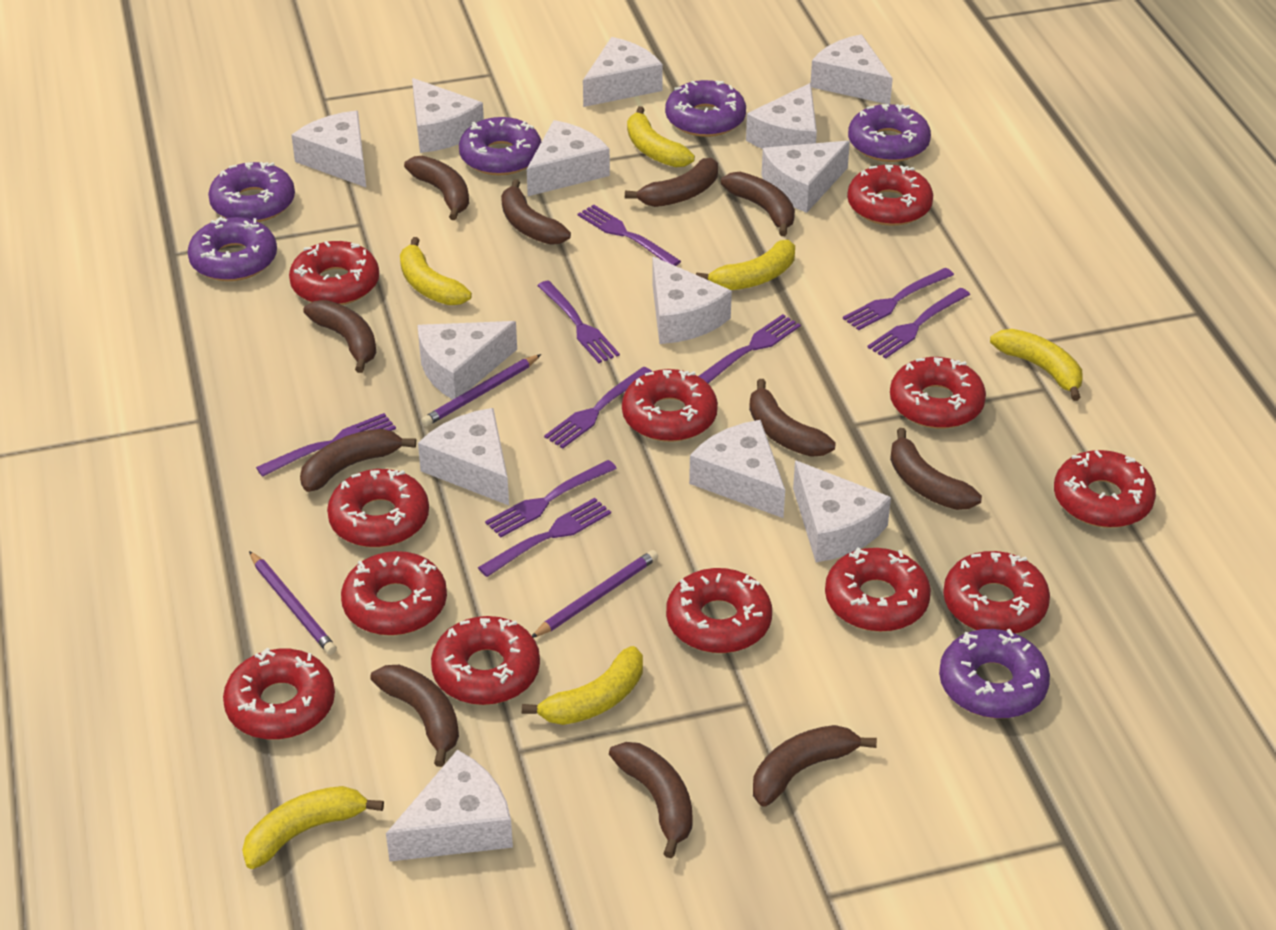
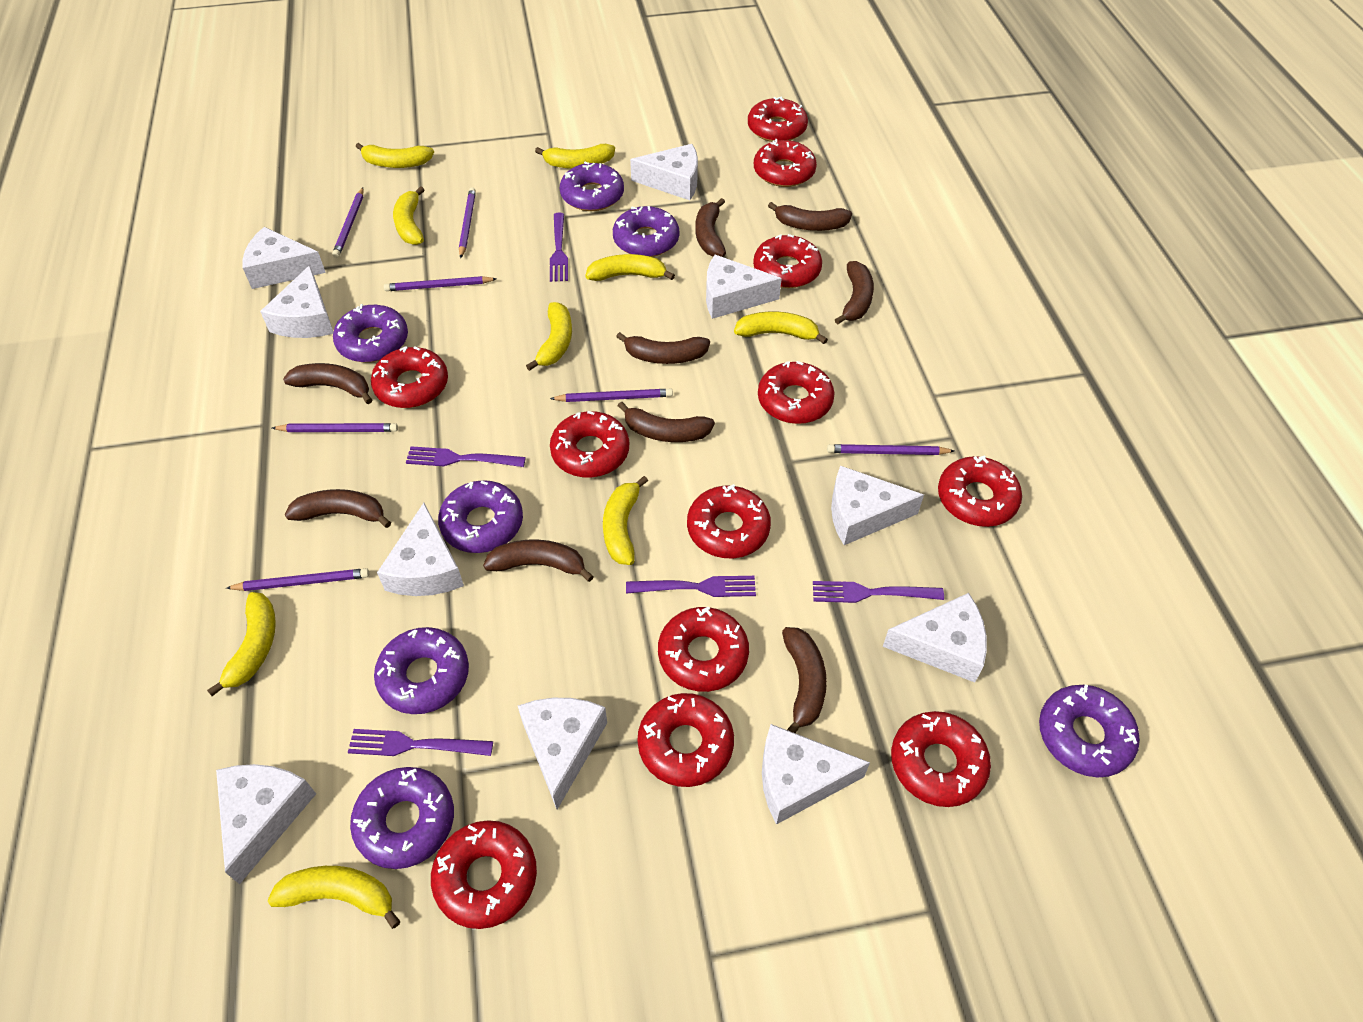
brown banana: [300,429,416,492] [304,300,376,373] [370,665,459,767] [404,156,469,220] [501,179,571,245] [609,742,693,858] [625,158,718,207] [721,172,795,236] [749,379,836,457] [753,725,877,807] [890,428,982,510] = 11 -> [283,363,372,404] [285,489,391,528] [483,539,594,582] [616,332,710,364] [618,402,715,442] [695,198,726,257] [768,202,852,231] [782,627,827,733] [835,261,874,324] = 9
purple donut: [187,216,277,281] [208,162,295,222] [459,117,541,176] [665,80,746,137] [848,104,931,162] [939,629,1050,718] = 6 -> [333,304,408,362] [350,767,454,869] [374,627,469,714] [438,480,523,553] [560,161,624,211] [613,206,679,257] [1039,684,1140,777] = 7
purple fork: [256,413,396,477] [478,498,611,577] [485,460,617,537] [537,280,620,363] [544,367,652,448] [578,205,681,266] [698,314,801,383] [843,268,954,330] [867,288,970,359] = 9 -> [348,729,493,756] [406,446,526,467] [550,213,568,282] [626,576,756,597] [813,581,944,603] = 5
purple pencil: [249,551,337,655] [421,354,541,426] [532,550,658,638] = 3 -> [226,568,369,591] [272,423,398,432] [332,188,364,258] [384,276,497,291] [459,187,476,258] [550,389,673,402] [827,444,954,455] = 7
white cheese: [291,111,366,187] [386,749,513,861] [412,78,484,153] [417,321,517,400] [418,408,509,505] [527,120,610,196] [583,37,663,107] [652,257,732,344] [689,420,785,518] [746,83,817,149] [761,141,850,213] [793,460,891,562] [811,34,893,104] = 13 -> [216,764,316,884] [243,227,326,289] [260,265,333,338] [377,503,464,596] [518,698,607,809] [630,144,698,200] [706,255,782,319] [762,724,870,825] [831,466,924,545] [883,593,987,683] = 10
yellow banana: [242,786,384,869] [400,237,472,305] [522,646,643,725] [627,106,695,167] [696,240,795,290] [990,329,1083,401] = 6 -> [207,592,276,696] [268,866,401,929] [356,143,434,168] [393,186,424,245] [526,302,572,371] [535,144,615,169] [585,254,675,281] [603,476,648,565] [734,312,828,344] = 9

